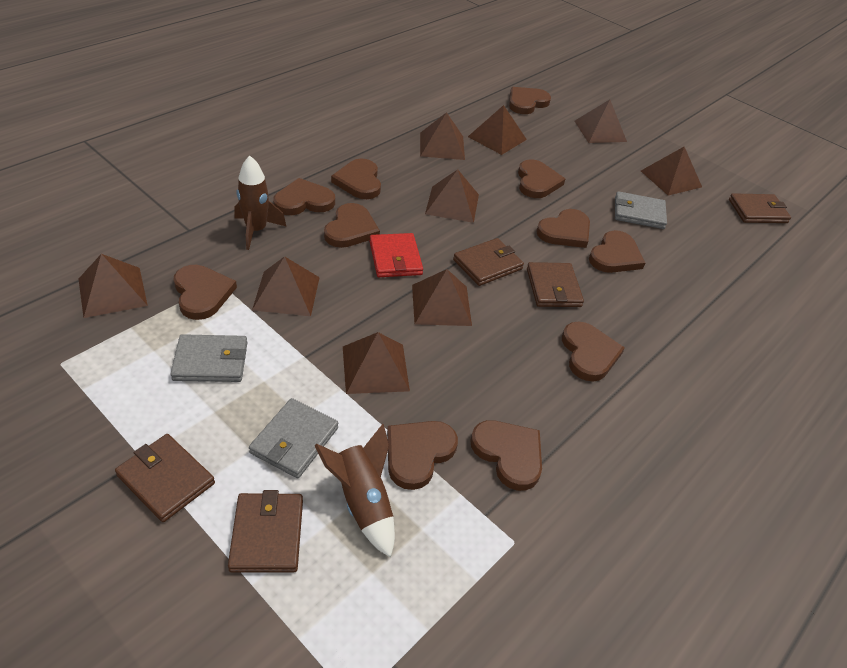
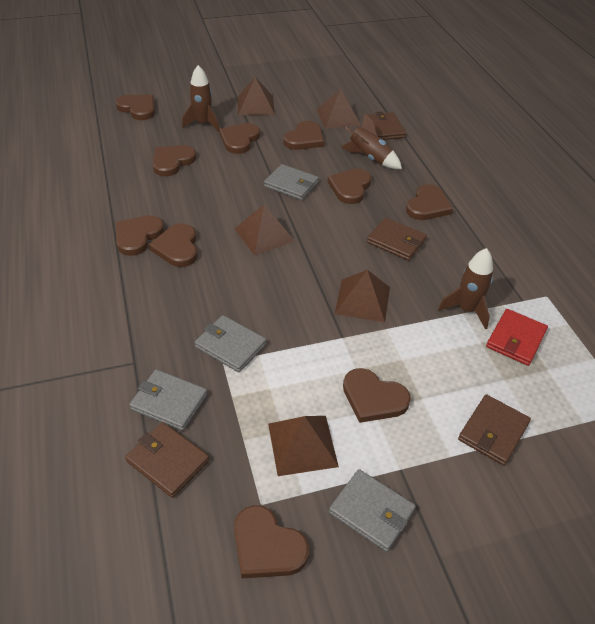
brown heart: [173,265,237,320] [273,178,335,215] [324,203,380,248] [331,159,381,199] [387,421,458,490] [470,420,542,491] [509,87,551,114] [518,159,565,198] [536,209,590,248] [562,321,625,382] [589,230,645,273] = 11 -> [115,95,155,120] [115,215,164,256] [149,223,198,267] [152,145,196,176] [219,123,260,154] [234,505,309,578] [284,121,324,150] [327,169,372,204] [343,368,411,423] [406,184,453,220] = 10
brown pyramid: [79,254,148,318] [252,256,320,316] [343,332,410,394] [412,269,472,326] [420,112,465,160] [425,169,479,223] [468,105,527,155] [574,100,627,143] [641,147,702,195] = 9 -> [234,205,295,256] [238,77,275,115] [268,416,339,476] [316,89,361,129] [335,270,390,322] = 5
brown rocket: [234,156,286,250] [314,424,395,558] = 2 -> [182,65,219,132] [341,114,402,169] [438,248,493,329] = 3
brown wallet: [115,434,215,522] [228,490,303,573] [453,238,524,286] [527,262,584,307] [729,193,791,223] = 5 -> [125,422,209,498] [367,112,406,140] [367,218,427,261] [458,394,531,466] = 4
grey wallet: [170,334,248,382] [249,398,338,478] [615,191,667,229] = 3 -> [129,369,208,431] [195,315,266,372] [264,164,319,200] [329,469,416,552] = 4

